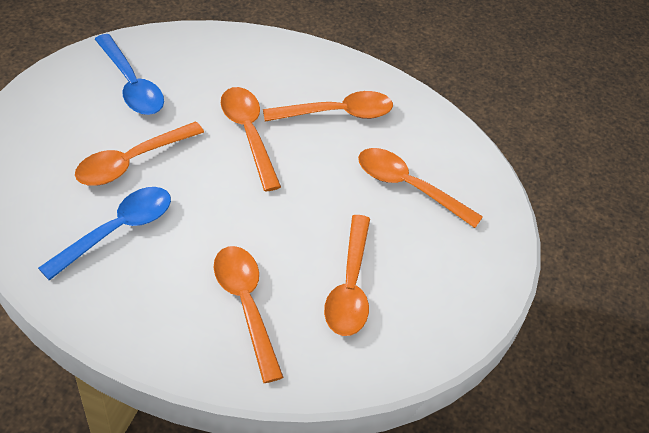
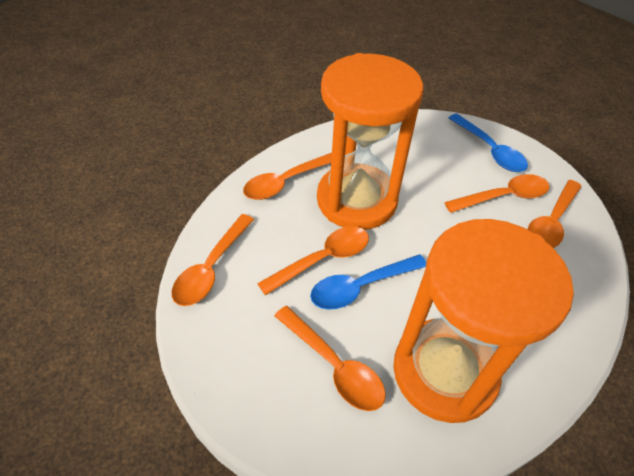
orange hourglass: none = 0 -> [317,53,423,230] [393,219,574,423] = 2

